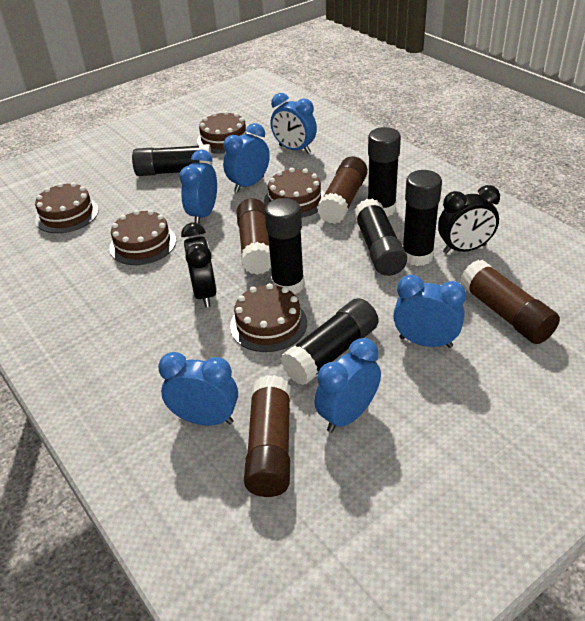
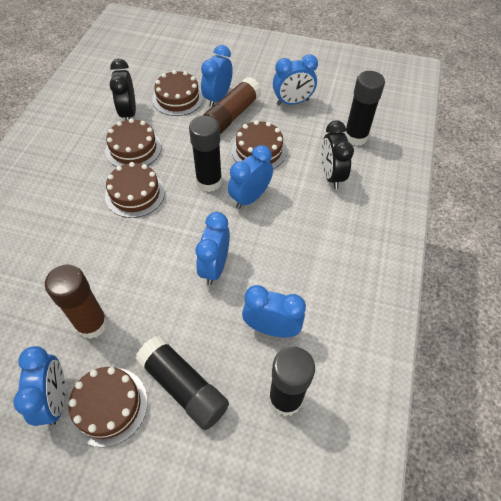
black glue stick: [132,144,212,176] [264,198,304,295] [280,298,379,385] [354,198,407,276] [368,127,401,217] [403,170,442,266] = 6 -> [135,335,229,430] [189,115,222,192] [268,347,315,416] [344,71,385,146] = 4
brown glue stick: [236,198,271,275] [244,375,291,497] [317,156,368,224] [460,260,560,344] = 4 -> [45,264,108,339] [203,77,262,134] = 2

